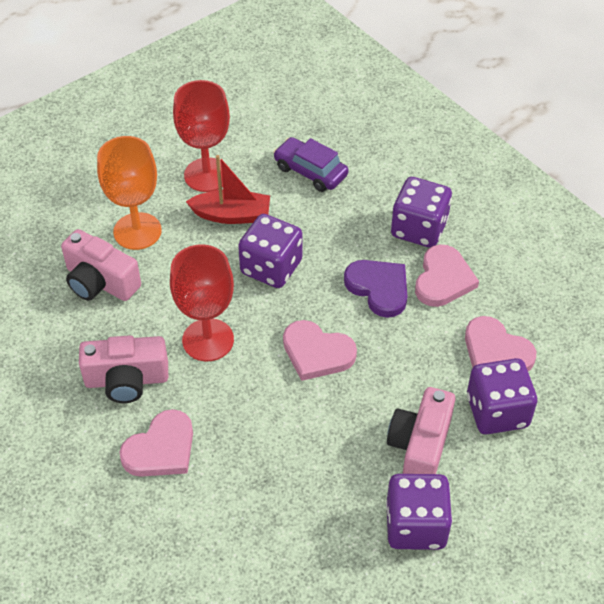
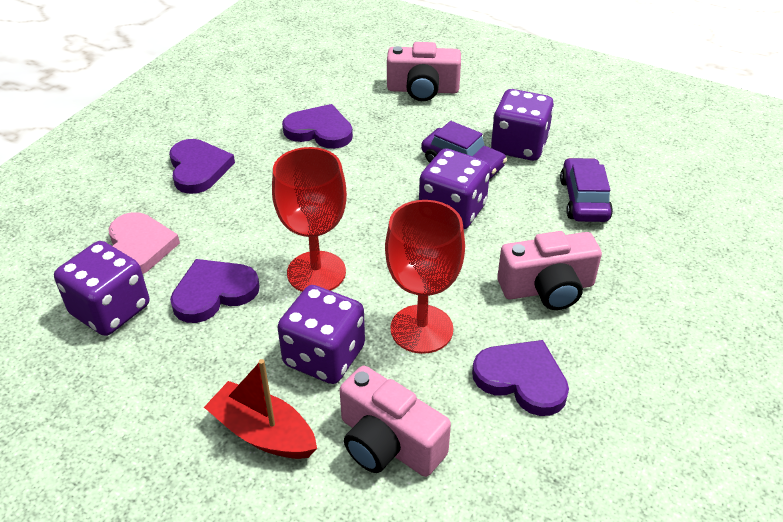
orange goblet: [97,136,162,250] = 1 -> none = 0
pink heart: [119,409,193,477] [283,320,357,381] [415,244,479,307] [465,316,536,371] = 4 -> [108,212,180,274] = 1
purple car: [273,137,348,192] = 1 -> [421,121,507,179] [560,158,613,222] = 2
purple heart: [344,260,407,318] = 1 -> [169,139,235,194] [170,259,260,323] [282,104,353,149] [472,340,569,416] = 4

